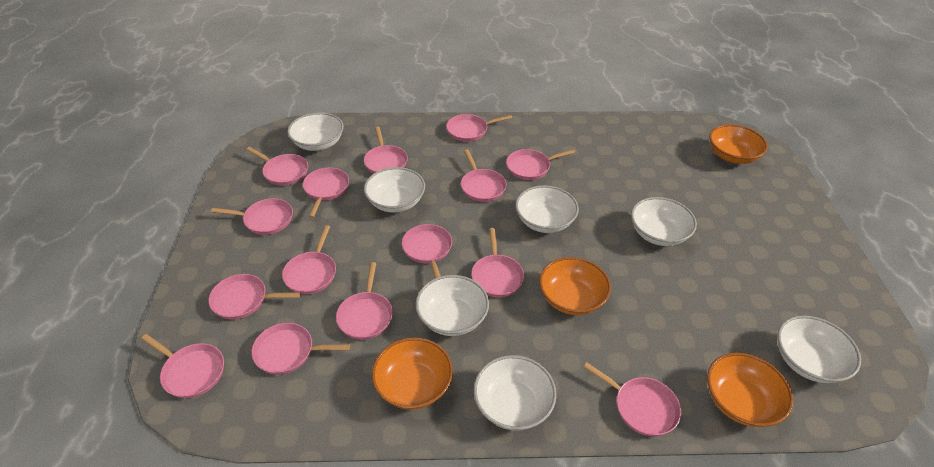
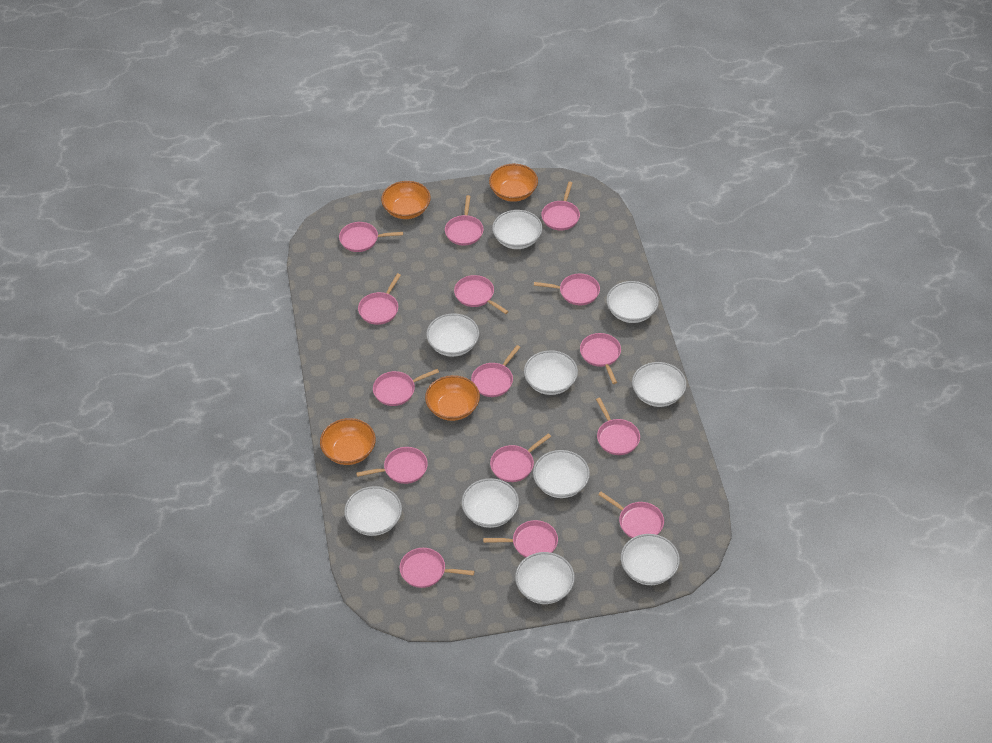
white bowl: [288,112,344,151] [364,167,425,213] [416,275,489,336] [474,355,557,431] [515,185,579,233] [631,197,697,246] [777,315,861,383] = 7 -> [344,486,402,536] [426,313,479,357] [462,478,519,528] [492,210,543,249] [515,552,575,604] [524,350,578,395] [533,450,590,498] [606,281,659,323] [621,534,680,585] [632,362,687,407] = 10

